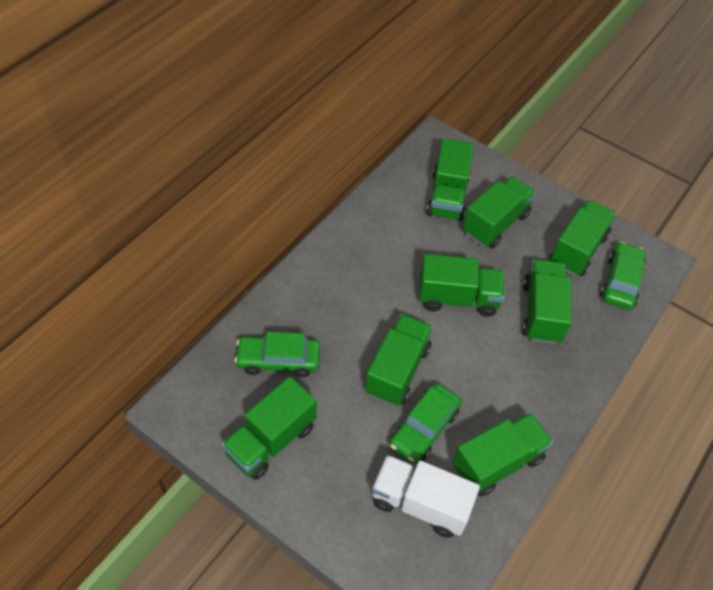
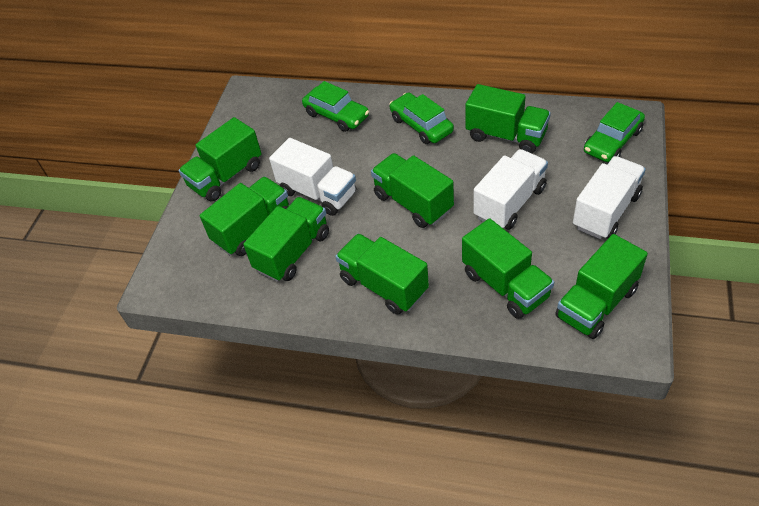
white truck: [372,455,480,538] = 1 -> [269,138,356,216] [473,149,548,230] [573,156,646,239] = 3

